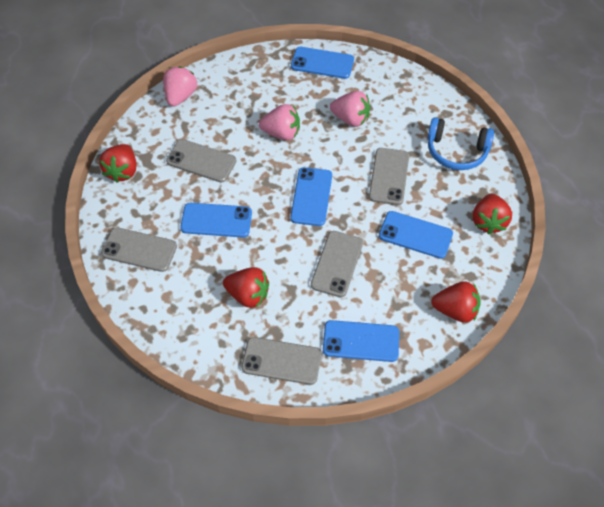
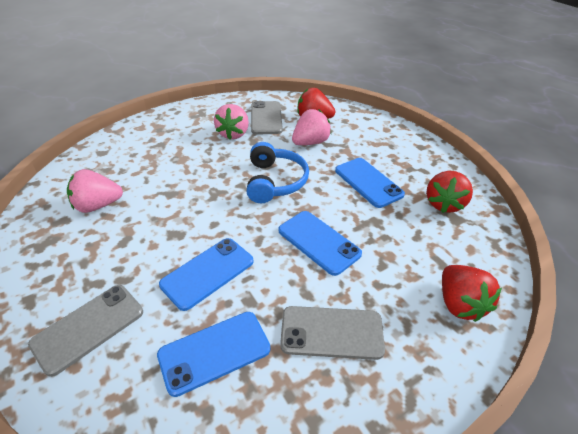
blue phone: [180,203,252,238] [290,167,332,226] [291,47,354,79] [323,320,399,362] [379,211,453,259] = 5 -> [157,312,271,397] [159,238,254,311] [278,211,362,276] [335,158,405,208] = 4
grey phone: [101,227,177,272] [166,139,236,182] [242,337,322,385] [311,231,363,297] [369,148,409,205] = 5 -> [28,285,143,377] [251,101,283,135] [280,306,385,360] = 3
red strawberry: [99,144,136,183] [223,267,269,308] [431,281,481,323] [473,194,512,234] = 4 -> [297,88,335,119] [426,171,473,213] [442,265,502,322] = 3

